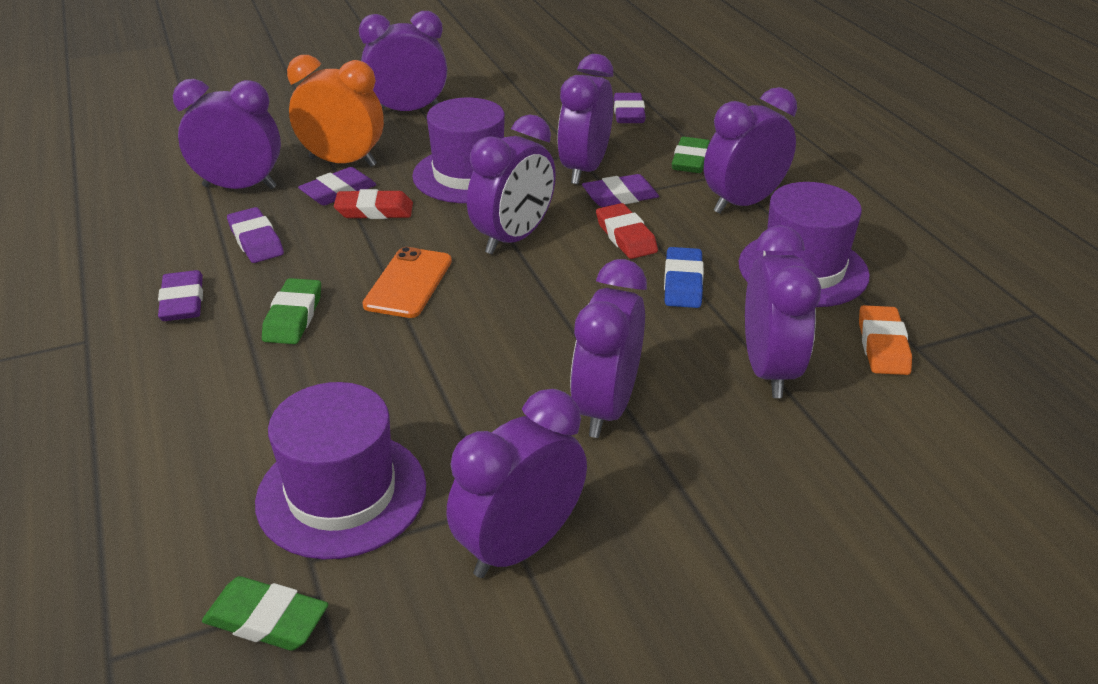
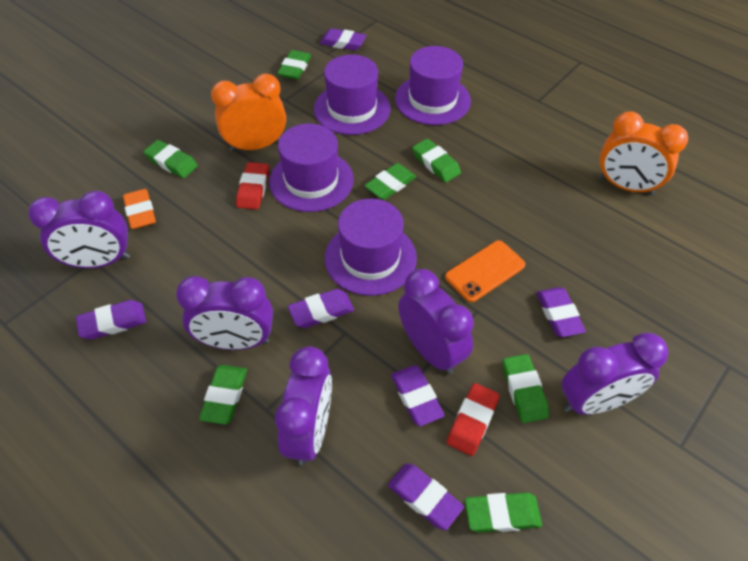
blue eraser: [664,247,704,308] = 1 -> none = 0
green eraser: [202,576,328,651] [262,278,321,344] [672,137,710,173] = 3 -> [143,140,198,178] [199,365,247,425] [277,50,311,79] [364,163,417,200] [412,138,461,182] [465,493,542,533] [503,354,549,423] = 7
orange clock: [287,55,384,167] = 1 -> [211,73,286,152] [599,112,688,195] = 2
purple clock: [173,79,281,189] [359,11,447,111] [446,389,587,578] [467,114,556,254] [557,54,613,184] [570,259,647,438] [704,87,797,214] [745,225,821,398] = 8 -> [28,191,130,268] [176,276,273,350] [275,346,332,465] [398,269,474,375] [562,333,668,415] = 5
purple eraser: [158,270,203,321] [227,207,284,263] [298,167,377,205] [582,174,659,207] [614,93,646,123] = 5 -> [76,300,146,340] [288,289,354,328] [320,28,367,51] [388,463,464,530] [391,365,445,426] [536,287,586,337] = 6
purple hat: [255,382,426,559] [412,98,505,203] [739,182,870,307] = 3 -> [269,123,354,212] [314,54,390,135] [325,199,417,296] [395,46,471,125] = 4

